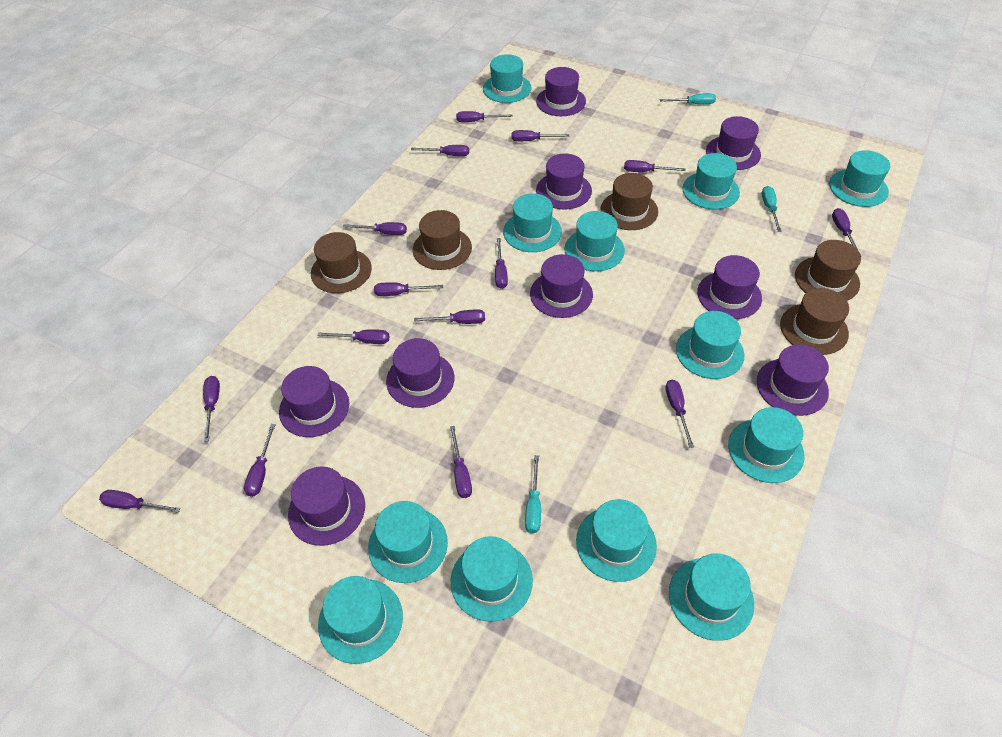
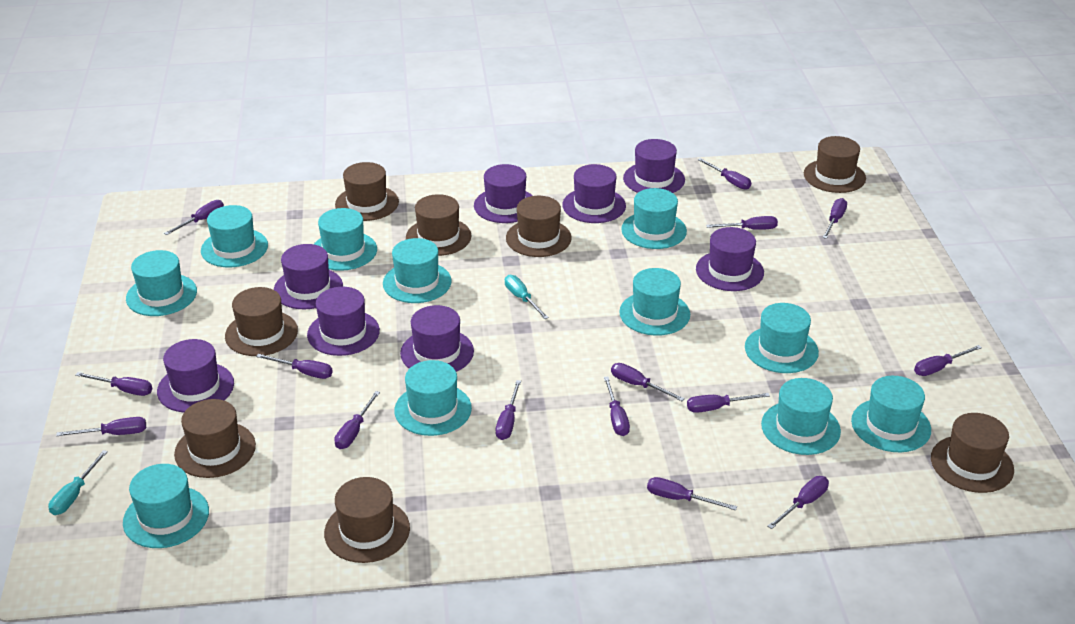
brown hat: [311,232,372,293] [413,210,472,270] [600,173,658,230] [780,288,849,355] [795,240,861,301] = 5 -> [174,399,256,478] [225,287,298,356] [324,477,410,563] [335,162,399,221] [406,194,471,256] [506,196,572,257] [804,136,866,193] [931,413,1014,493] = 8
purple hat: [279,366,349,437] [288,466,365,546] [386,338,454,408] [530,254,593,318] [536,67,586,116] [536,154,592,210] [697,255,762,319] [706,116,761,170] [757,345,829,416] = 9 -> [157,339,234,413] [274,244,343,309] [307,287,380,356] [400,305,474,372] [474,164,533,223] [563,164,626,223] [623,139,685,193] [696,227,764,291] = 8
turquoise hat: [318,576,403,664] [368,501,448,583] [451,536,533,622] [483,54,532,103] [503,193,562,252] [564,211,625,271] [576,499,657,582] [669,554,754,641] [676,311,744,379] [683,153,740,210] [728,407,805,483] [829,150,890,207] = 12 -> [123,464,209,548] [126,250,197,316] [201,205,268,268] [314,208,377,271] [383,238,452,303] [394,360,472,436] [619,268,690,336] [621,188,687,249] [745,303,819,373] [761,378,841,455] [851,376,931,452] = 11
turquoise screwdriver: [525,455,541,533] [660,93,716,104] [762,186,781,232] = 3 -> [48,450,108,515] [505,275,549,319] = 2

